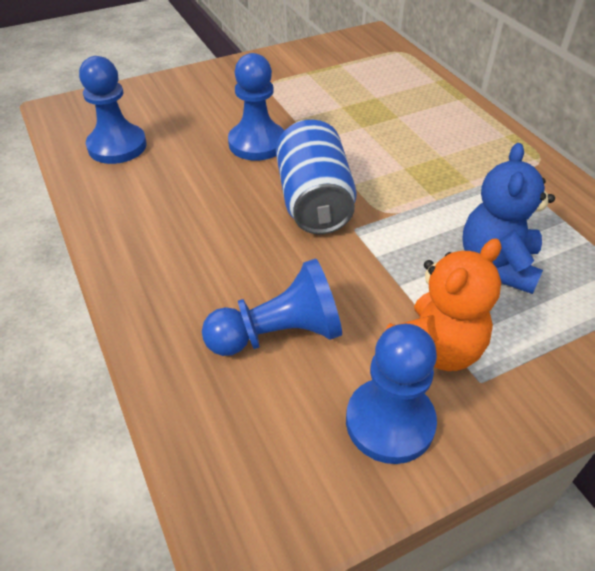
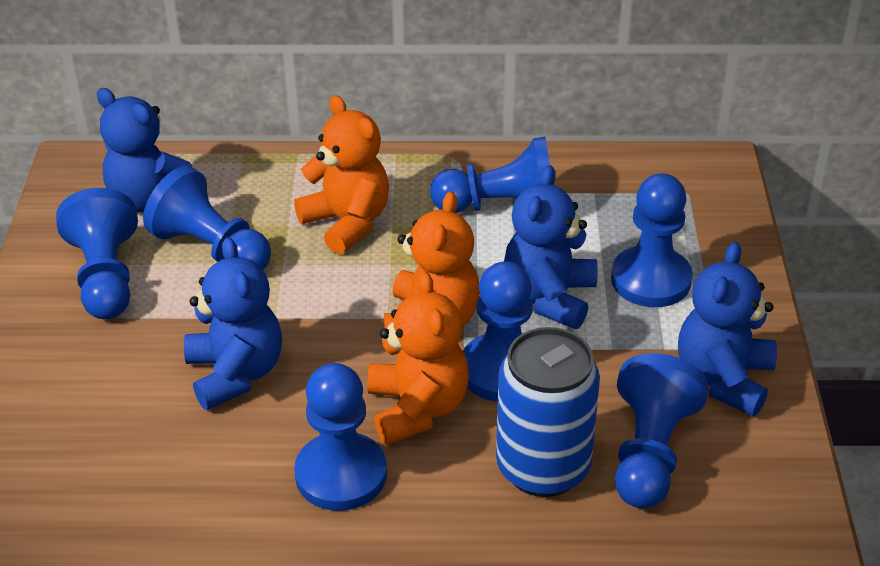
blue pawn: [79,56,147,164] [202,258,342,356] [228,53,284,161] [346,324,437,464] = 4 -> [56,188,138,319] [143,166,271,270] [294,363,387,511] [430,136,550,213] [463,261,533,402] [611,174,693,307] [615,353,709,508] = 7
blue teddy bear: [462,143,555,294] = 1 -> [97,88,192,212] [184,237,282,410] [504,165,597,329] [678,242,777,416] = 4
orange teddy bear: [385,239,502,371] = 1 -> [294,95,389,254] [367,271,469,445] [384,192,480,329] = 3

